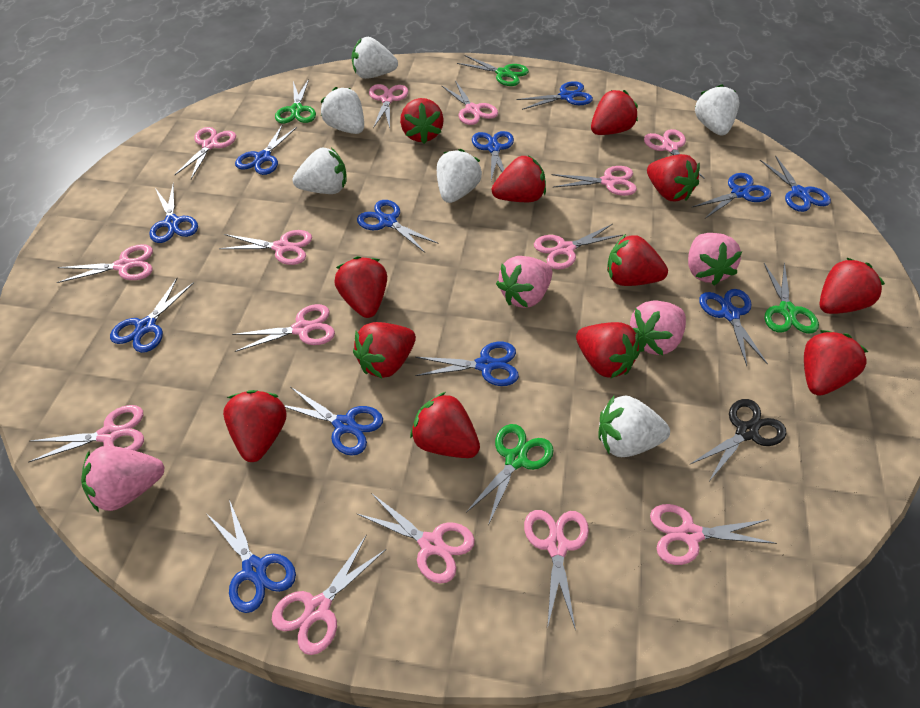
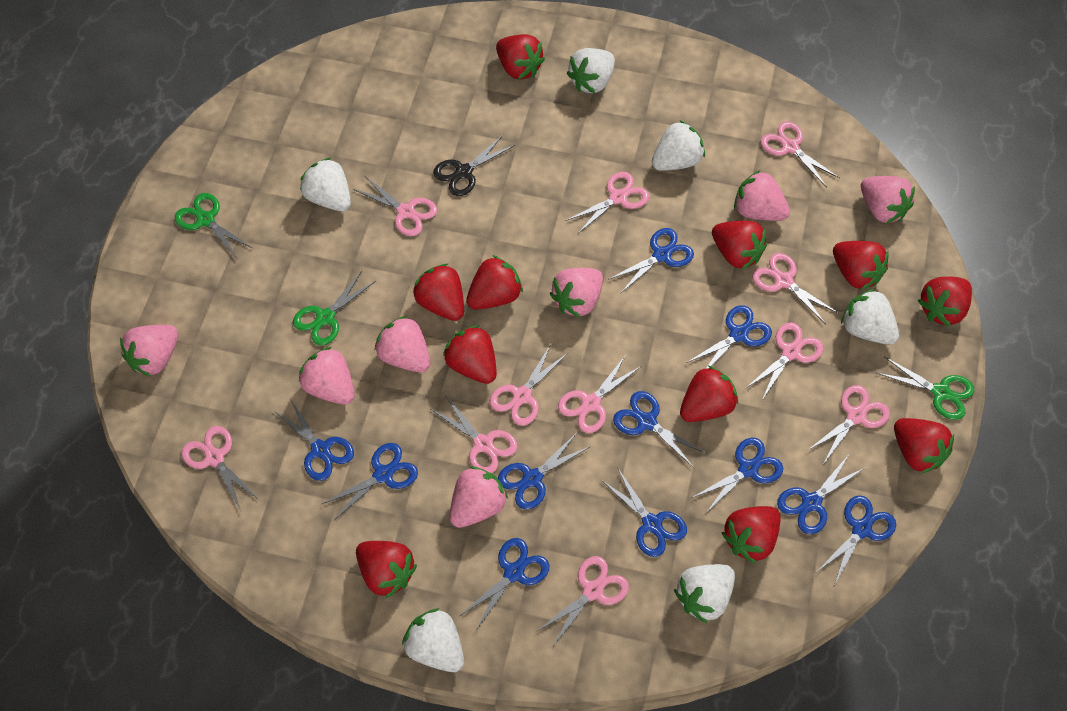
blue scissors: [110,278,194,353] [149,183,198,243] [206,499,296,613] [235,124,297,175] [284,387,383,456] [357,200,439,253] [415,342,519,386] [472,131,514,181] [516,81,593,110] [692,173,771,218] [699,289,768,366] [760,155,831,212] = 12 -> [273,398,354,481] [322,443,418,521] [460,538,549,629] [498,433,591,509] [601,467,687,557] [608,228,694,293] [613,391,706,468] [686,305,772,369] [692,438,783,513] [777,453,866,534] [817,495,896,585] = 11
green scissors: [275,79,316,123] [457,55,529,86] [467,424,554,525] [764,262,819,334] = 4 -> [175,193,252,258] [293,271,376,346] [877,356,975,420] = 3
pink scissors: [29,405,144,462] [56,244,153,283] [175,127,236,179] [219,230,312,265] [232,304,335,352] [272,535,386,655] [356,493,475,584] [369,84,408,128] [441,80,498,125] [524,510,589,631] [534,224,623,269] [552,166,637,196] [644,129,705,179] [650,504,777,565] = 14 -> [181,426,259,511] [353,176,437,236] [431,395,518,473] [490,344,567,426] [536,556,629,646] [558,355,641,433] [565,172,649,234] [746,322,824,400] [752,253,838,324] [760,121,840,188] [807,385,890,463] = 11
pink strawberry: [81,446,165,512] [496,256,553,308] [630,300,686,355] [688,233,742,285] = 4 -> [120,325,178,377] [299,347,354,405] [374,316,430,372] [450,466,508,528] [550,268,603,318] [734,170,790,221] [861,176,915,224] = 7
red strawberry: [223,390,287,462] [334,256,387,318] [353,322,416,378] [400,98,444,144] [410,392,480,458] [492,155,546,202] [576,322,640,379] [591,90,638,135] [607,234,668,286] [647,154,700,201] [804,330,868,396] [820,258,885,314] = 12 -> [356,541,417,599] [413,264,464,321] [443,325,497,384] [466,255,523,310] [496,34,545,80] [680,366,738,422] [712,221,767,269] [721,506,780,564] [833,241,889,290] [894,418,954,474] [918,277,972,327] = 11

